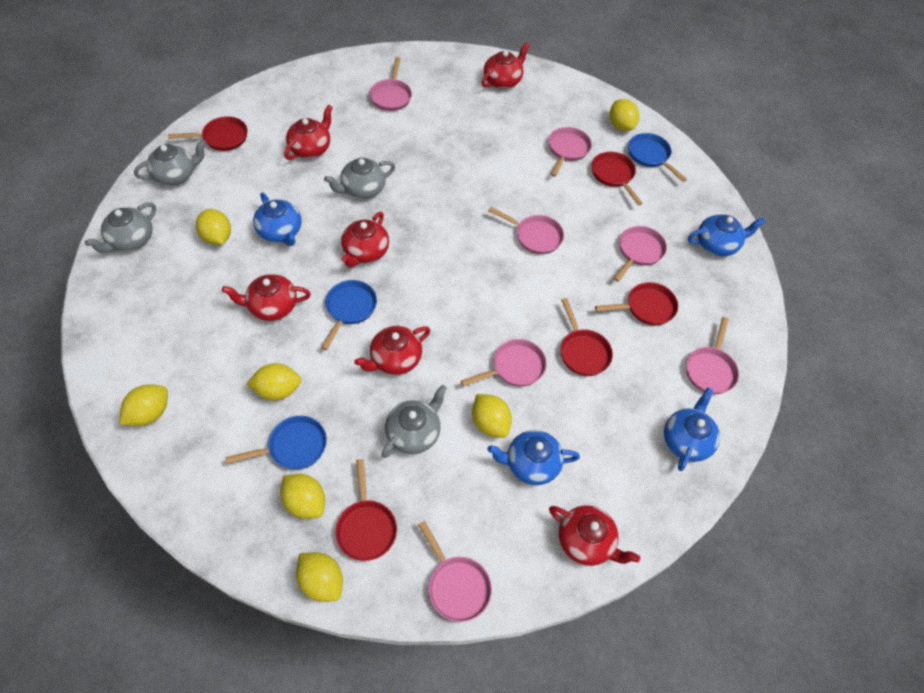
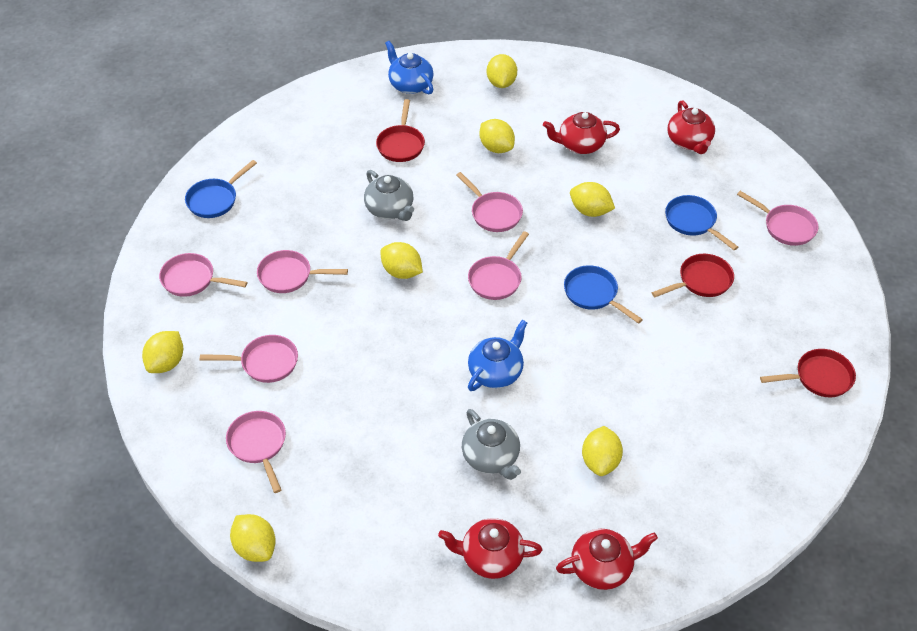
blue teapot: [253,193,302,246] [487,430,580,485] [664,387,720,471] [688,214,765,256] = 4 -> [385,41,433,94] [468,320,527,391] = 2
grey teapot: [85,202,156,253] [134,140,206,186] [324,158,395,199] [382,385,447,458] = 4 -> [364,170,414,221] [462,409,521,480] = 2
red pan: [168,116,247,151] [335,459,397,561] [560,298,613,376] [592,152,643,205] [595,282,678,326] = 5 -> [376,99,425,162] [652,254,734,297] [760,349,856,397] = 3
red teapot: [222,274,311,321] [284,105,333,160] [341,212,389,268] [354,326,430,375] [482,42,529,89] [549,505,640,566] = 6 -> [438,518,542,579] [543,112,620,154] [556,529,658,590] [668,100,715,154] = 4

